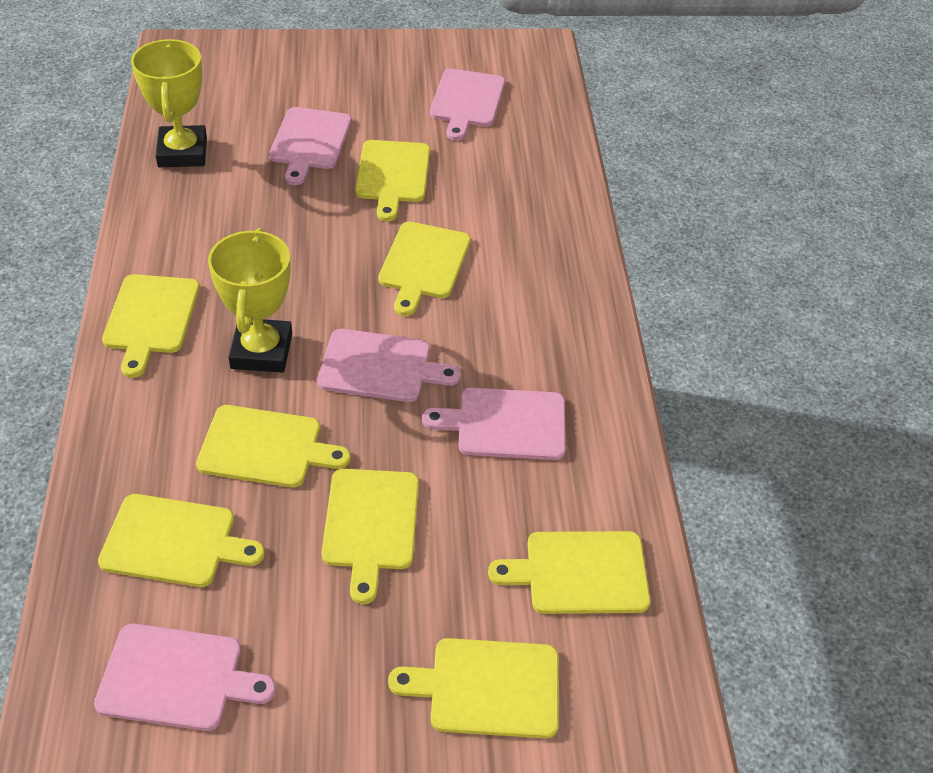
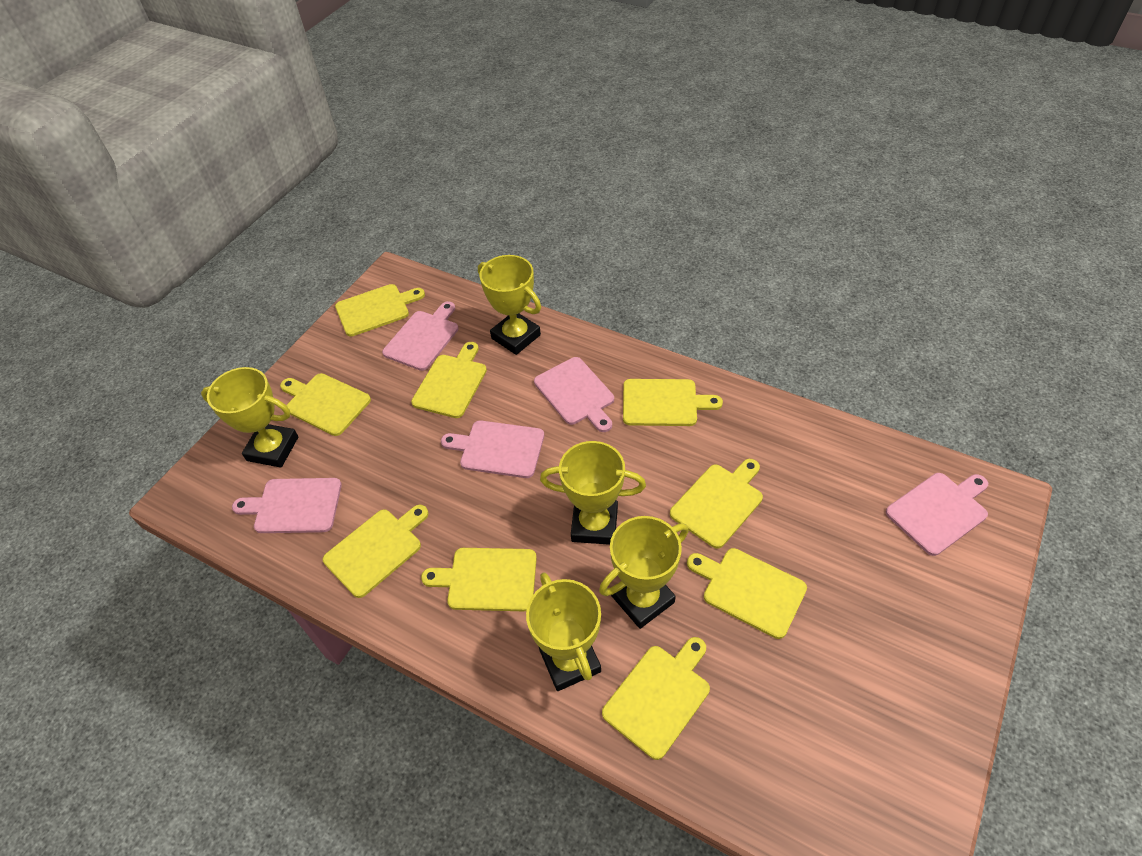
yellow cutting board: [98,494,265,587] [102,274,200,378] [196,405,351,488] [322,469,419,604] [355,140,430,222] [378,221,471,316] [388,638,559,738] [488,531,650,614] = 8 -> [280,373,371,436] [323,505,428,598] [335,284,425,337] [411,342,487,418] [421,548,537,611] [602,637,710,760] [623,379,723,426] [670,459,763,549] [687,548,807,639] = 9
yellow trophy: [131,39,207,167] [208,228,292,373] = 2 -> [201,367,298,468] [478,255,541,355] [526,572,601,691] [540,441,646,545] [599,516,689,629] = 5

